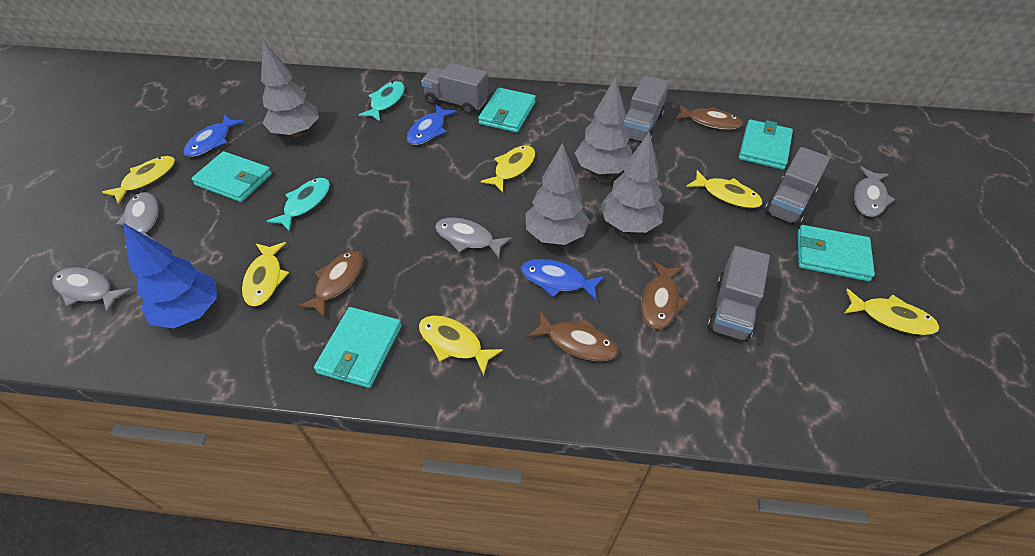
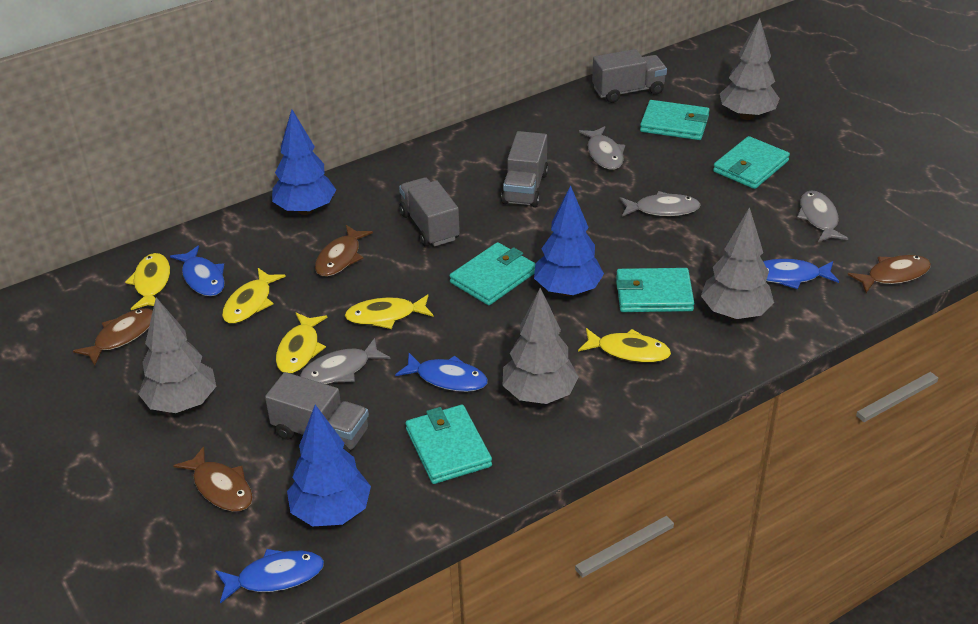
blue fish: [184,114,244,157] [407,105,457,145] [521,259,605,301] = 3 -> [170,245,225,296] [215,549,324,604] [395,353,488,392] [763,259,839,289] = 4
blue tree: [123,223,217,329] = 1 -> [272,109,336,215] [287,405,371,526] [534,185,604,296] = 3
turquoise fish: [267,178,330,232] [359,81,405,121] = 2 -> none = 0
yellow fish: [102,156,175,204] [242,242,289,307] [419,315,503,376] [481,145,535,192] [686,170,763,208] [844,289,939,335] = 6 -> [125,253,170,310] [222,268,286,324] [276,313,327,374] [345,294,434,329] [578,328,671,363] = 5

